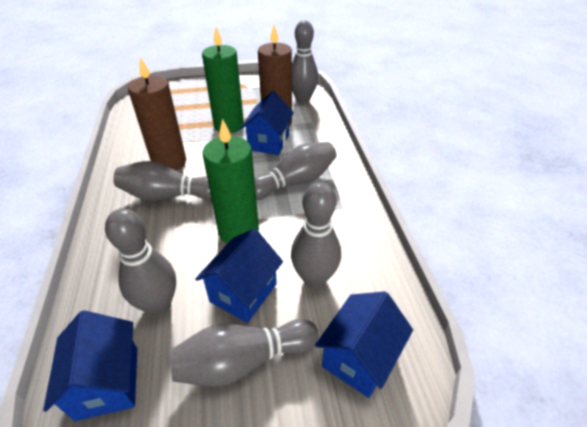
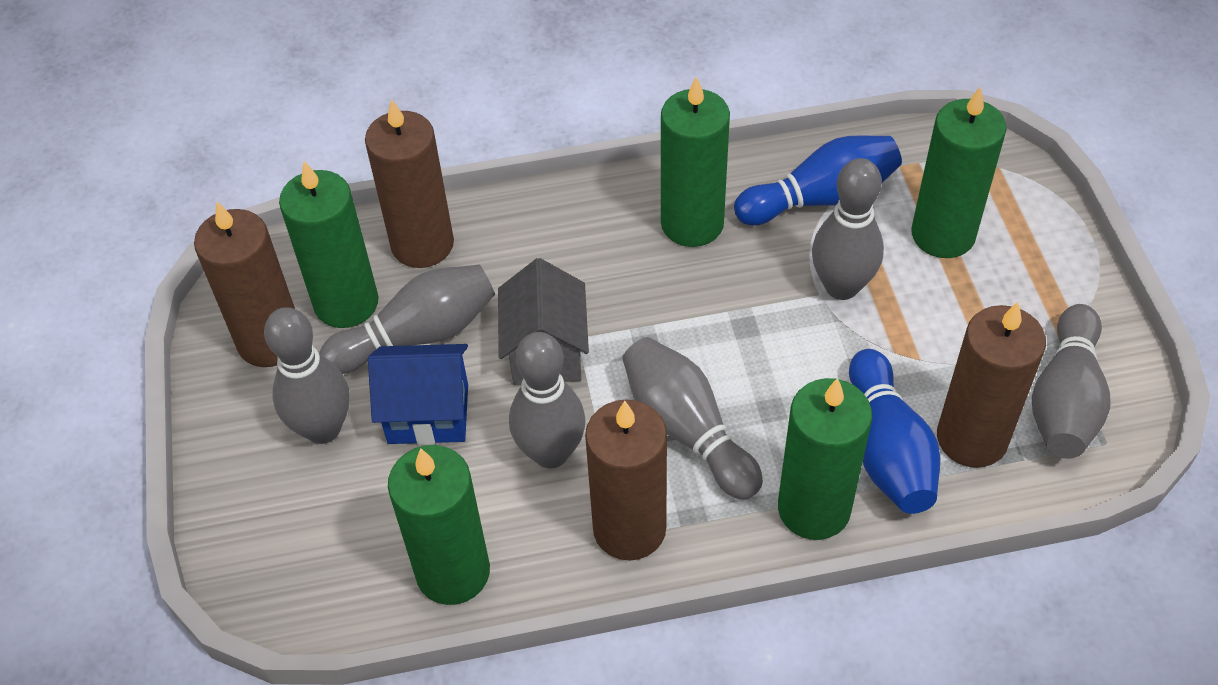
blue bowling pin: none = 0 -> [734,135,902,225] [849,349,941,514] = 2
blue house: [43,310,137,421] [195,229,283,323] [241,91,294,155] [315,291,413,398] = 4 -> [368,344,468,445] = 1
brown candle: [128,57,186,170] [258,25,292,126] = 2 -> [194,202,295,367] [365,99,454,268] [585,399,667,561] [937,302,1046,468] = 4
green candle: [202,27,244,133] [203,119,259,244] = 2 -> [279,161,379,328] [388,445,490,605] [661,76,730,247] [778,378,872,540] [911,86,1006,258] = 5
grey house: none = 0 -> [498,258,589,385] = 1

